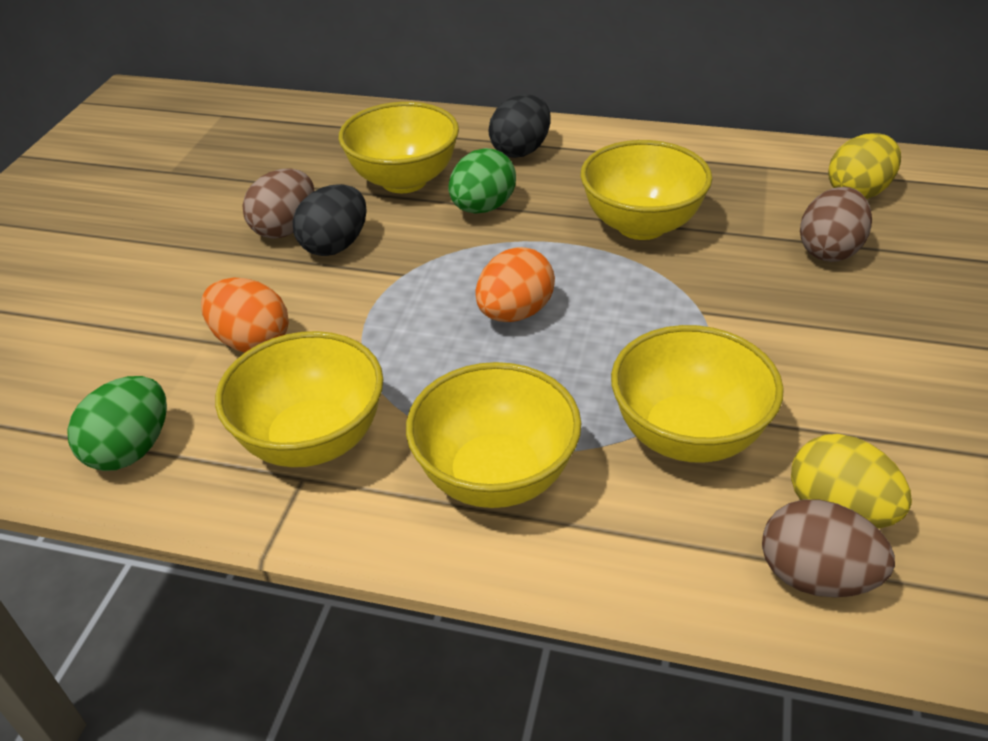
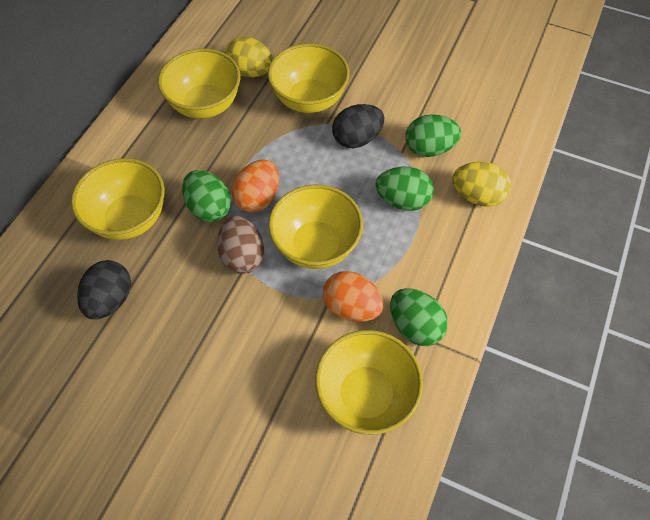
brown egg: [242,168,314,239] [762,499,895,598] [800,187,872,262] = 3 -> [217,216,264,274] = 1
green egg: [67,376,167,471] [449,148,516,213] = 2 -> [182,170,231,222] [376,167,434,211] [390,288,448,346] [405,114,461,157] = 4

